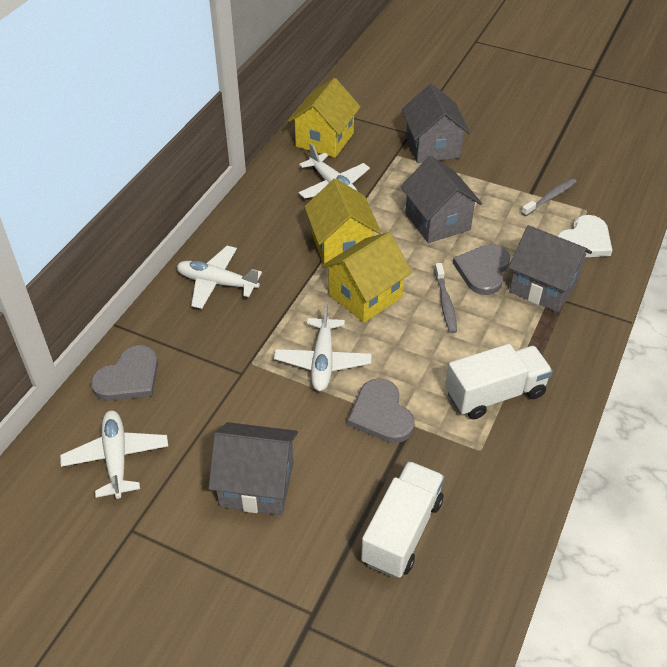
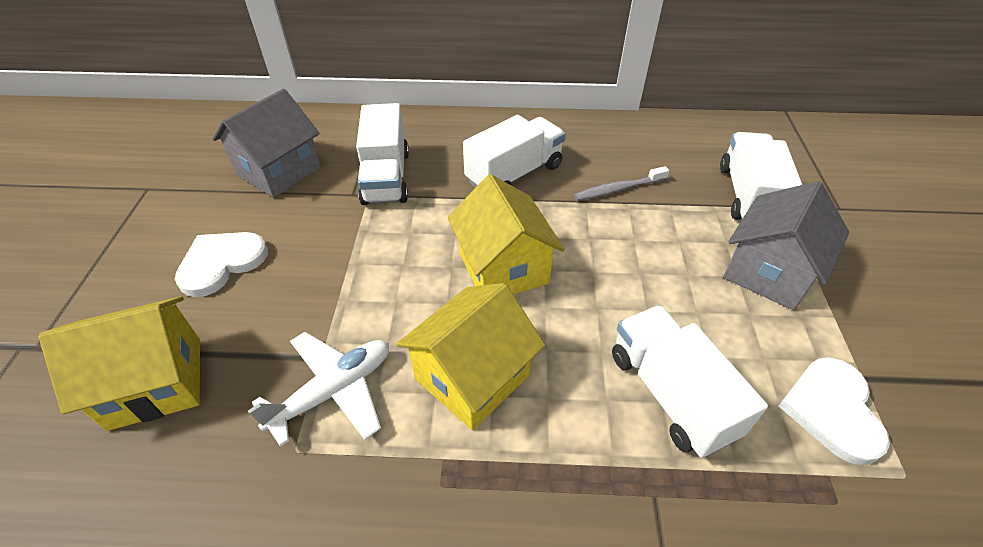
grey heart: [91,345,158,401] [348,378,415,443] [453,244,510,295] = 3 -> none = 0
grey house: [208,422,298,515] [400,156,482,243] [402,84,470,163] [508,225,592,312] = 4 -> [213,89,321,198] [723,181,849,310] = 2
grey toothbrush: [435,263,457,333] [521,178,577,216] = 2 -> [574,166,669,201] = 1
white heart: [557,215,613,257] = 1 -> [175,232,268,297] [778,357,890,465] = 2
white plane: [60,410,168,499] [177,246,262,309] [274,303,372,391] [299,143,370,199] = 4 -> [248,332,389,447] = 1
white truck: [361,461,444,578] [445,344,553,419] = 2 -> [356,103,409,205] [463,115,566,188] [612,305,768,458] [720,132,802,220] = 4

